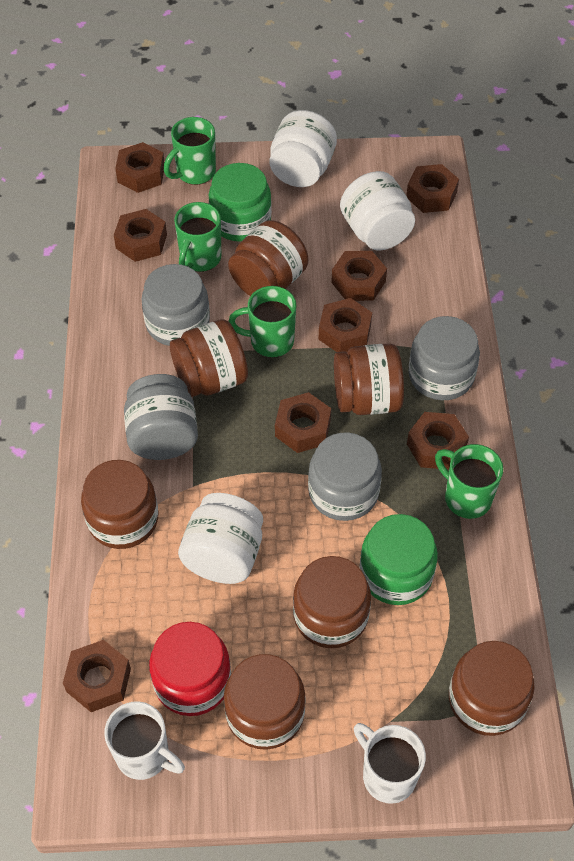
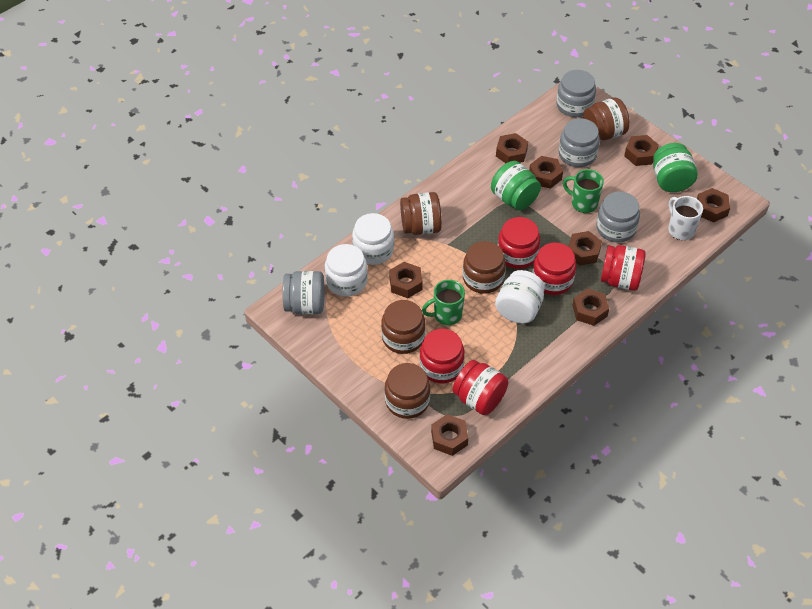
brown jar: [81,460,158,549] [170,319,248,397] [224,654,306,750] [228,220,308,296] [293,556,371,648] [334,343,404,415] [449,641,535,736] = 7 -> [381,300,425,354] [384,363,430,419] [400,192,442,235] [463,241,506,294] [583,98,630,140] = 5
green mug: [164,117,216,185] [174,202,221,272] [229,286,296,357] [435,444,503,519] = 4 -> [422,280,465,325] [563,169,604,213] = 2
red jar: [149,622,231,716] = 1 -> [420,329,464,383] [453,360,508,415] [498,217,540,269] [532,243,576,295] [601,245,646,291] = 5
white mug: [104,701,185,780] [354,723,426,804] = 2 -> [668,196,703,240] = 1

